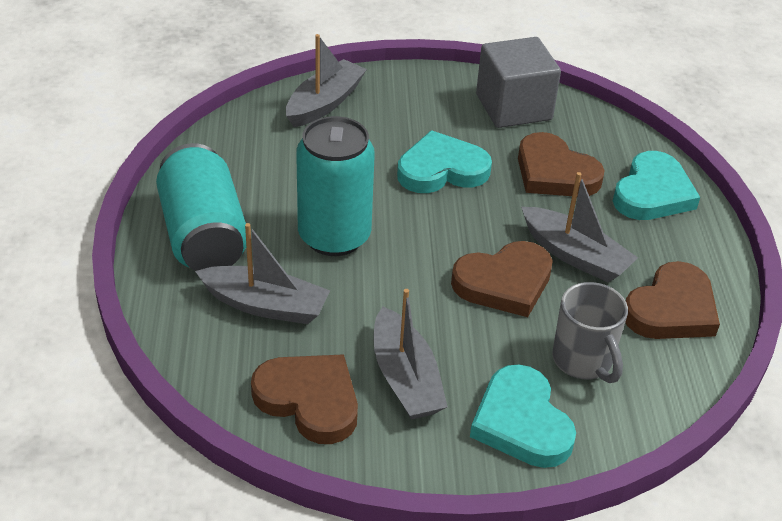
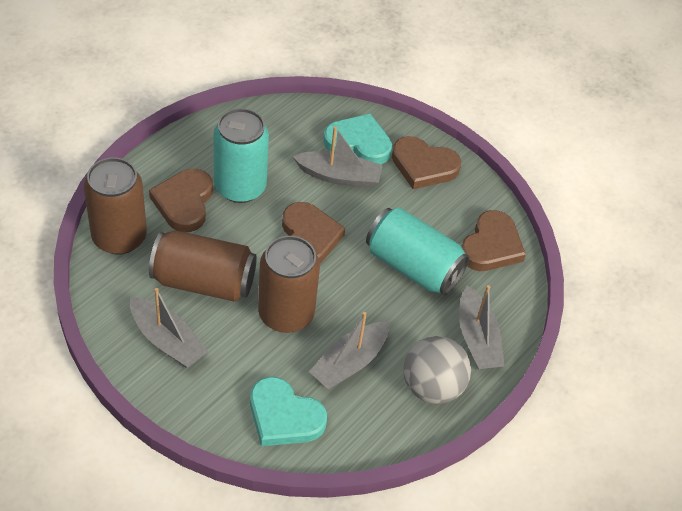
brown can: none = 0 -> [84,157,147,255] [149,230,257,302] [258,236,320,333] = 3
grey ball: none = 0 -> [403,336,471,404] = 1
grey cube: [476,37,561,128] = 1 -> none = 0
grey mug: [552,282,628,383] = 1 -> none = 0
turquoise heart: [397,130,492,193] [470,364,576,468] [613,151,700,220] = 3 -> [250,377,327,446] [323,114,392,164] = 2

